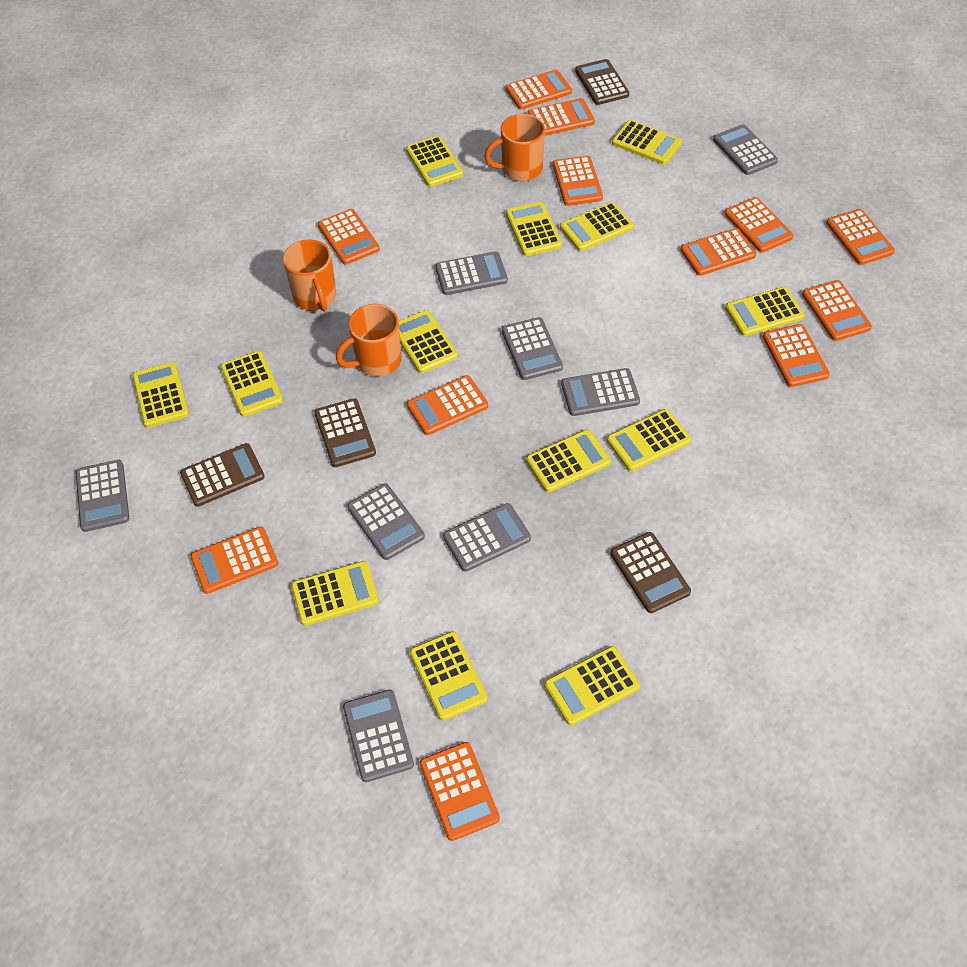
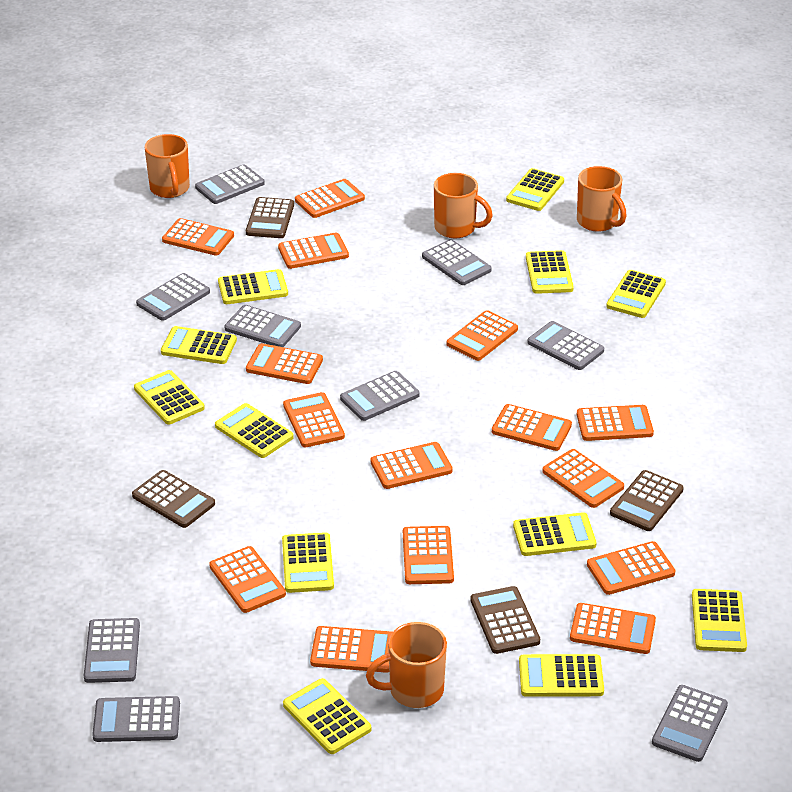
grey calculator: [75,460,129,532] [343,690,414,782] [347,483,425,560] [435,251,508,295] [443,503,531,572] [502,317,563,380] [561,368,640,416] [713,124,778,175] = 8 -> [84,618,140,683] [92,696,180,742] [136,273,210,321] [195,165,265,204] [225,305,301,347] [340,371,420,421] [422,239,492,285] [527,321,604,370] [652,685,728,762] = 9
orange calculator: [190,526,278,594] [318,209,380,265] [407,375,488,435] [420,742,500,841] [506,70,572,109] [528,98,595,136] [553,156,603,206] [681,228,756,276] [724,197,794,253] [763,324,830,387] [802,280,872,341] [826,209,895,265] = 12 -> [162,218,234,256] [209,546,286,613] [246,343,323,384] [278,233,349,269] [283,392,345,447] [295,179,365,218] [310,626,393,673] [371,442,453,489] [403,526,454,584] [447,310,518,361] [492,404,572,451] [542,449,624,508] [570,603,656,654] [577,405,654,441] [587,541,675,595] = 15
orange mug: [283,240,336,311] [336,304,402,376] [484,114,545,181] = 3 -> [145,134,190,198] [366,622,447,708] [434,173,493,238] [577,166,626,232] = 4
yellow calculator: [132,362,189,428] [220,351,283,417] [291,561,379,626] [399,310,458,373] [406,136,463,187] [410,631,488,721] [506,202,562,256] [526,429,611,492] [544,646,640,726] [560,202,634,251] [607,409,691,471] [612,120,682,165] [725,287,804,336] = 13 -> [134,370,205,425] [161,326,237,364] [215,403,294,458] [218,269,288,304] [282,532,334,593] [283,678,371,754] [506,168,564,211] [513,512,597,556] [519,654,604,697] [526,250,574,294] [606,270,666,318] [692,589,747,652] = 12

